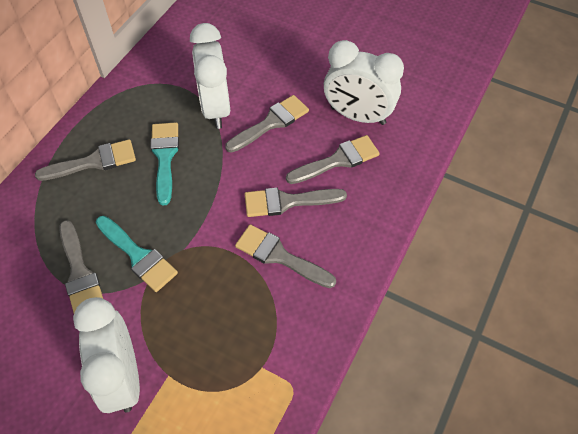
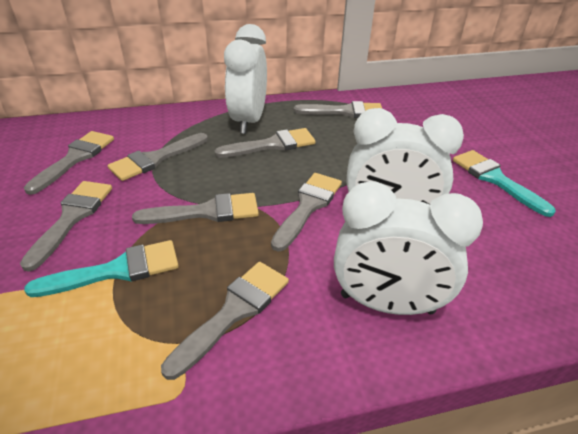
grey brush: [35,139,136,181] [59,220,103,313] [225,95,309,153] [235,224,336,288] [245,187,347,217] [286,135,380,184] = 6 -> [20,181,112,271] [24,131,114,195] [108,133,208,181] [132,193,259,224] [161,262,289,380] [214,128,316,158] [271,173,342,251] [294,101,382,118] = 8

